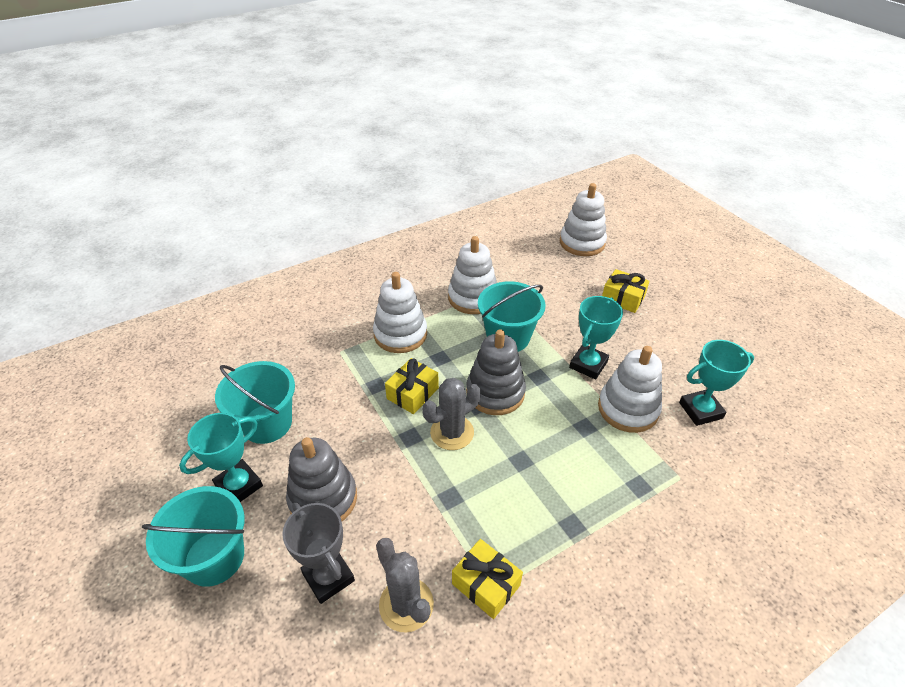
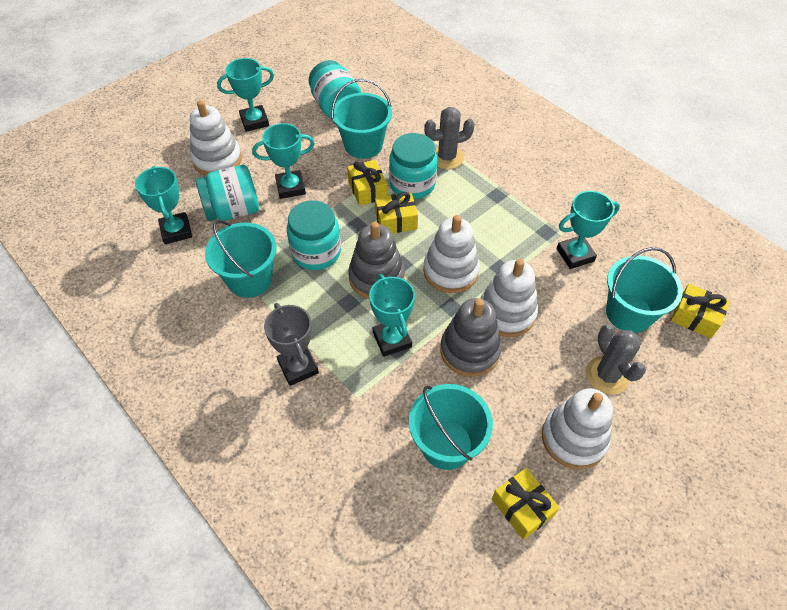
turquoise bucket: [142,486,245,587] [215,361,295,444] [478,281,545,352] = 3 -> [205,220,277,298] [331,79,392,159] [409,384,493,470] [606,247,683,333] = 4
turquoise jar: none = 0 -> [196,165,259,221] [287,200,341,270] [309,60,362,119] [389,133,438,199] = 4
turquoise trophy: [179,413,263,502] [569,296,623,379] [679,340,754,426] = 3 -> [135,166,192,244] [217,58,274,132] [252,123,315,199] [369,274,415,357] [557,191,620,269] = 5
yellow gift: [385,358,439,414] [452,539,523,619] [602,269,650,313] = 3 -> [347,160,388,206] [375,192,418,233] [492,468,560,540] [671,284,730,338] = 4

